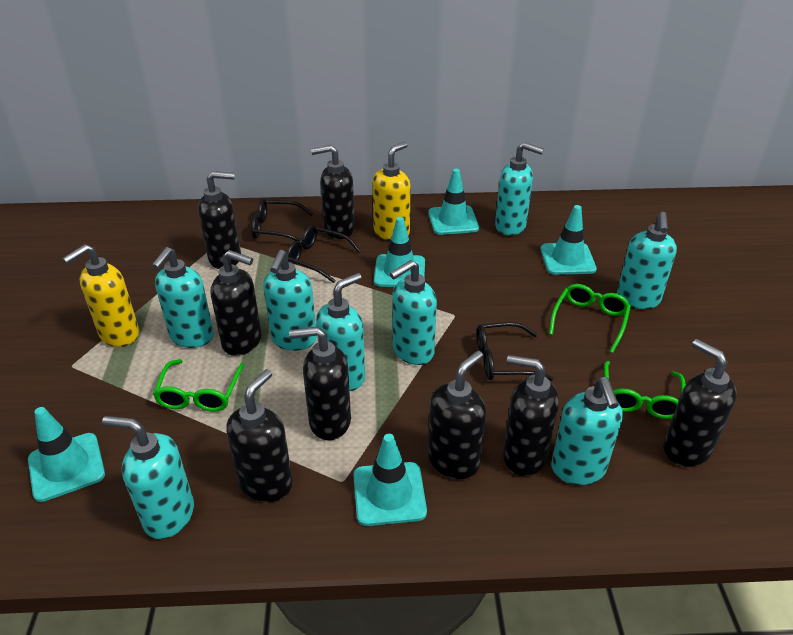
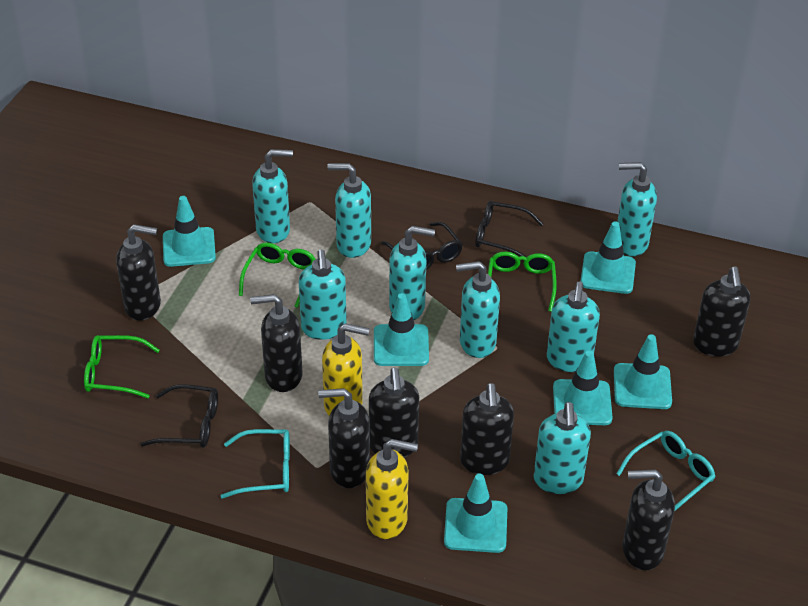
black soap dispenser: [198,171,241,269] [211,250,261,356] [226,369,293,502] [289,327,351,441] [311,145,355,239] [428,350,486,479] [503,355,559,476] [663,339,737,467] = 8 -> [116,224,161,321] [250,294,303,392] [318,388,370,488] [369,368,419,457] [460,383,514,475] [622,469,675,570] [693,266,750,357] = 7
turquoise glasses: none = 0 -> [220,429,290,498] [616,431,716,511] = 2
turquoise traffic cone: [28,407,105,502] [353,434,427,526] [374,217,425,287] [428,168,479,235] [540,205,597,275] = 5 -> [163,196,216,267] [374,293,429,366] [444,473,507,553] [553,350,613,425] [580,222,636,294] [614,334,672,409] = 6

